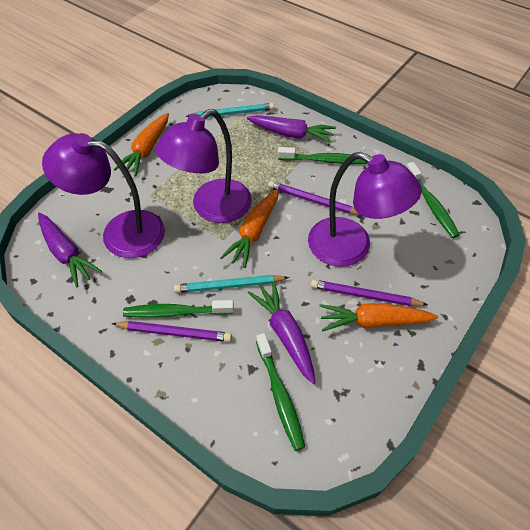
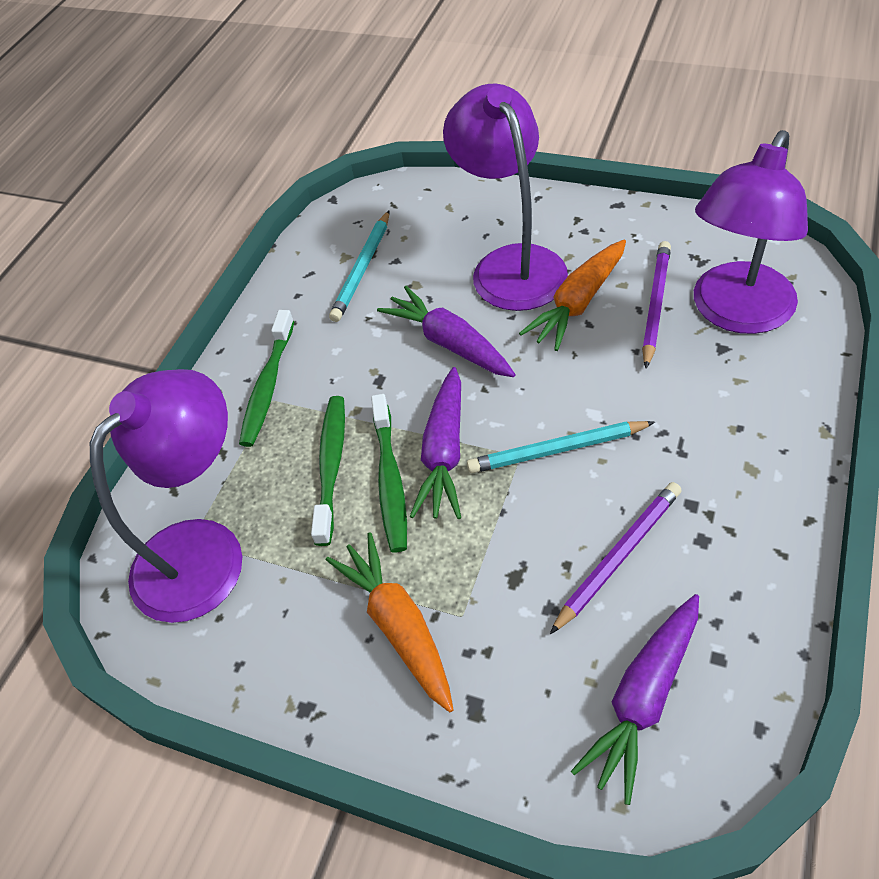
green toothbrush: [123,300,234,318] [256,333,305,451] [278,147,367,164] [406,162,460,238] = 4 -> [239,310,294,447] [311,396,345,546] [371,394,407,553] = 3
orange carrot: [114,113,169,176] [220,189,279,268] [320,303,438,332] = 3 -> [326,532,454,712] [519,239,626,351] = 2
purple pencil: [112,321,232,342] [268,181,360,215] [311,280,428,306] = 3 -> [550,482,682,634] [642,241,671,369] = 2

